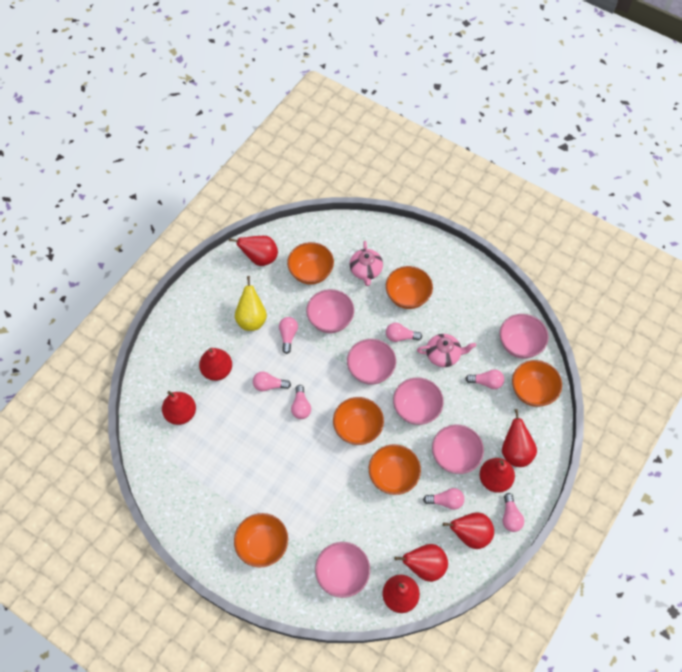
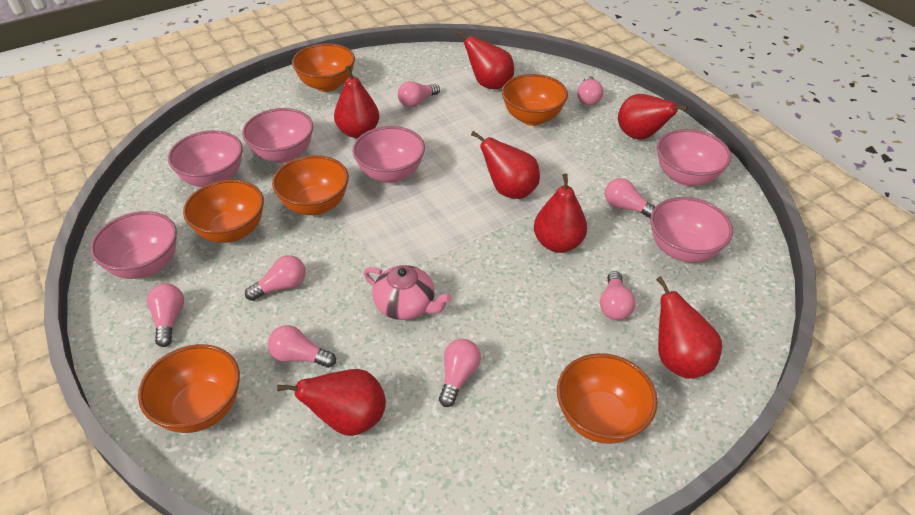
pink light bulb: [253,372,291,391] [279,317,298,354] [291,385,311,419] [386,323,422,342] [423,488,464,510] [465,369,504,389] [502,493,524,532] = 7 -> [147,283,184,347] [245,255,306,301] [268,325,336,368] [398,81,440,108] [439,339,481,407] [577,76,603,106] [600,271,635,320] [605,178,655,218] = 8
pink teapot: [350,241,383,286] [417,334,476,367] = 2 -> [364,265,451,320] = 1
red pear: [162,391,196,425] [199,348,232,381] [229,236,278,266] [383,575,420,613] [395,544,448,582] [443,512,494,549] [479,458,515,493] [502,409,537,467] = 8 -> [277,369,386,436] [334,66,379,138] [456,30,514,89] [471,131,540,199] [534,174,587,253] [618,94,688,140] [656,276,722,379] = 7
yellow pear: [235,276,267,331] = 1 -> none = 0

